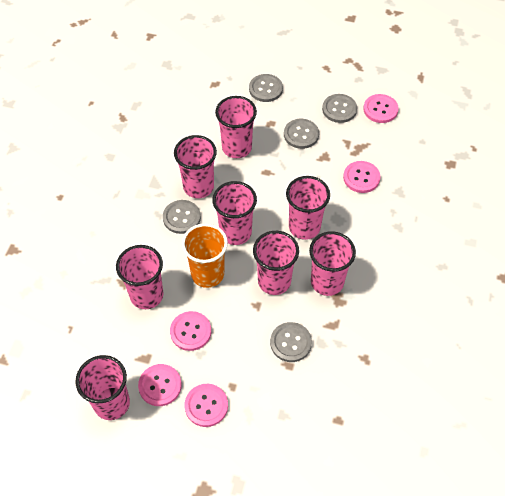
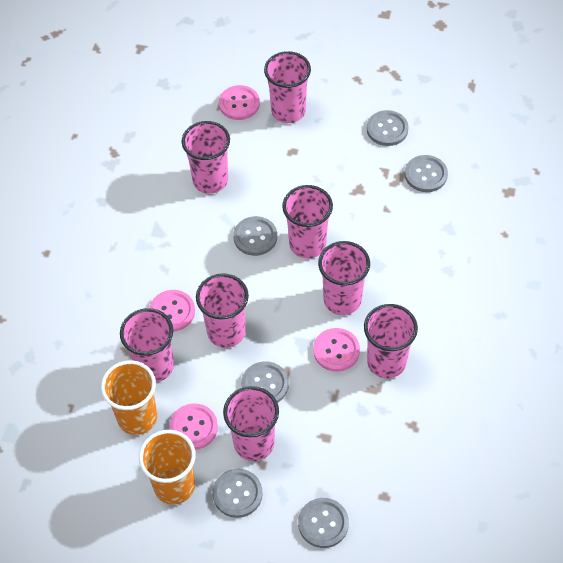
grey button: [163,200,201,234] [249,74,283,102] [270,322,312,362] [284,119,319,149] [322,94,357,123] = 5 -> [213,469,263,518] [233,216,277,256] [241,361,289,403] [298,498,349,548] [367,110,409,146] [405,155,448,192] = 6
orange cup: [182,223,228,288] = 1 -> [101,360,157,435] [139,430,196,505] = 2
pink button: [138,364,182,406] [170,311,211,351] [185,384,228,427] [343,161,381,193] [363,94,399,123] = 5 -> [150,290,195,332] [169,404,218,450] [219,85,260,120] [313,328,360,372] = 4

